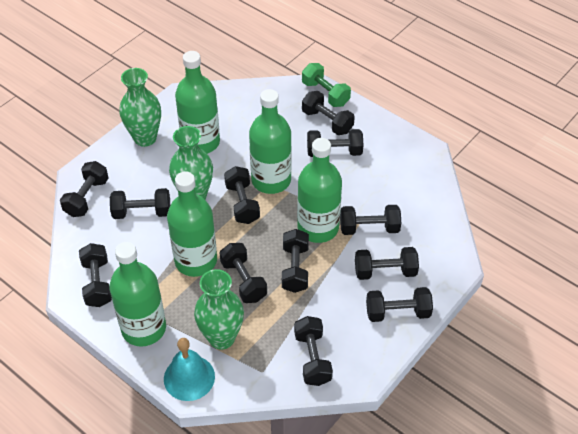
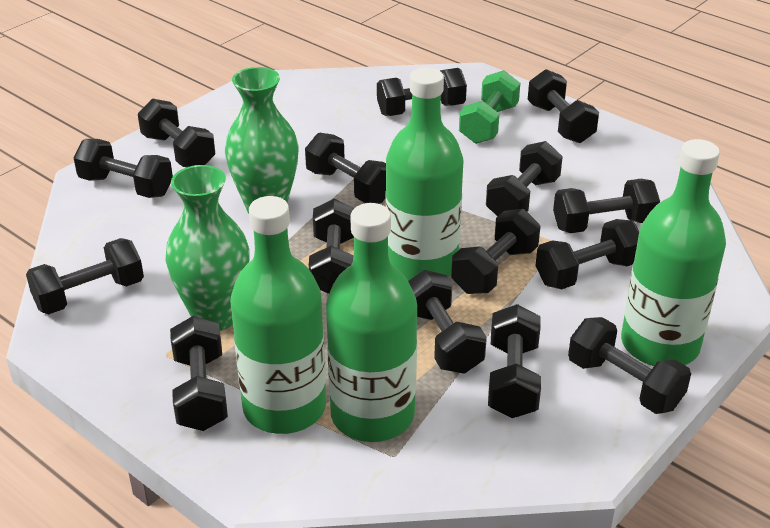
black dumbbell: [60,161,109,217] [79,243,112,307] [110,188,170,219] [220,243,267,303] [224,166,260,224] [282,229,309,293] [294,316,333,386] [302,91,355,135] [307,129,363,157] [340,205,401,235] [355,247,419,280] [366,287,433,322] = 12 -> [26,238,144,314] [73,139,173,198] [138,98,215,167] [170,316,228,431] [305,133,386,204] [309,199,354,294] [377,68,467,116] [408,270,487,374] [451,209,541,294] [486,141,563,216] [488,304,541,418] [528,69,599,143] [535,219,639,289] [553,179,660,233] [568,317,691,414] = 15
green bottle: [109,242,166,346] [167,171,217,277] [175,51,220,154] [249,89,292,194] [297,138,342,243] = 5 -> [230,196,326,434] [326,203,417,442] [385,67,464,281] [621,139,726,366] = 4
green vase: [119,68,161,147] [169,126,213,200] [194,269,244,349] = 3 -> [165,165,250,331] [225,67,299,213] = 2
turquoise bell: [164,338,215,401] = 1 -> none = 0

